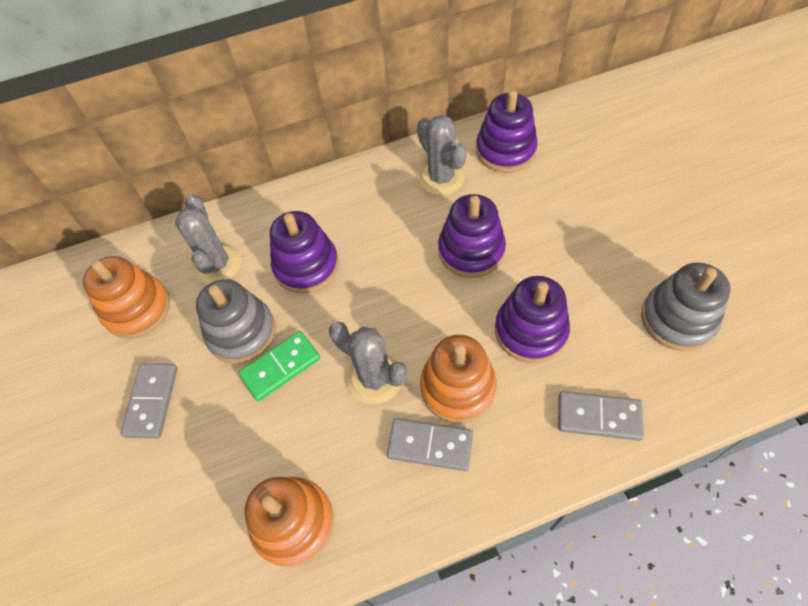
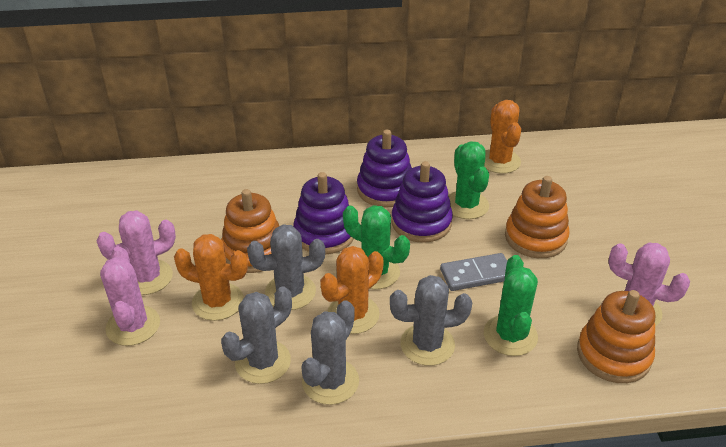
green cactus: none = 0 -> [343,205,410,289] [448,141,489,219] [484,255,538,356] = 3
green domino: [238,331,320,401] = 1 -> none = 0
grey cactus: [175,194,241,284] [329,322,407,405] [417,115,467,196] = 3 -> [221,286,292,384] [247,225,325,310] [301,300,359,405] [390,275,472,366] = 4
grey domino: [121,364,177,438] [387,418,473,471] [558,391,644,441] = 3 -> [440,253,507,291] = 1
grey stacking toy: [196,279,276,364] [641,263,731,351] = 2 -> none = 0
orange cactus: none = 0 -> [174,234,248,321] [320,246,384,334] [484,100,521,173] = 3
pink cactus: none = 0 -> [97,210,176,295] [100,246,160,346] [608,243,690,326] = 3
purple stacking toy: [270,211,339,294] [438,194,506,278] [476,90,538,173] [495,276,570,363] = 4 -> [293,172,354,254] [357,130,412,208] [391,161,453,243] = 3

